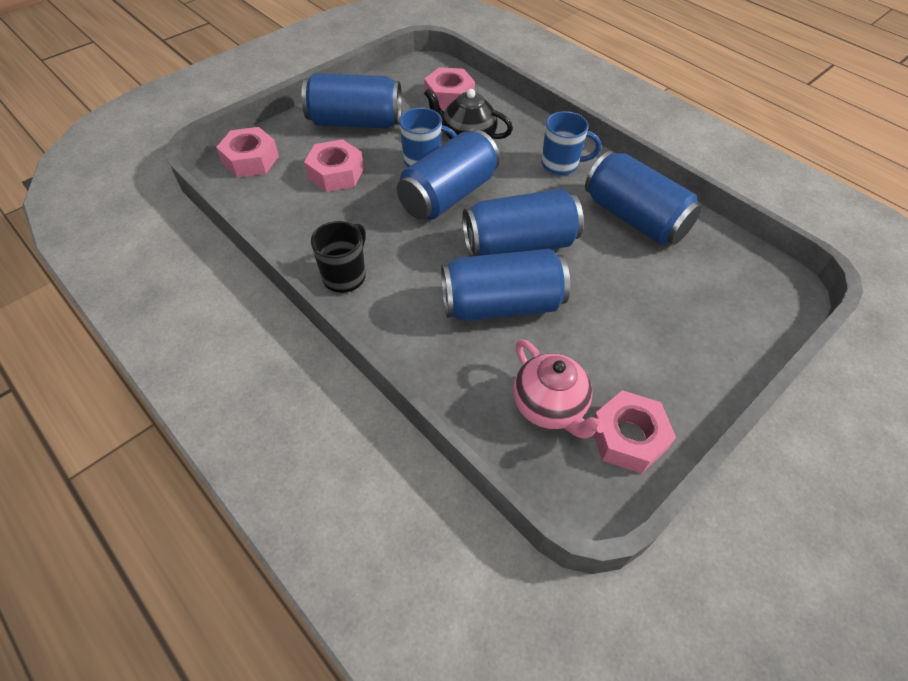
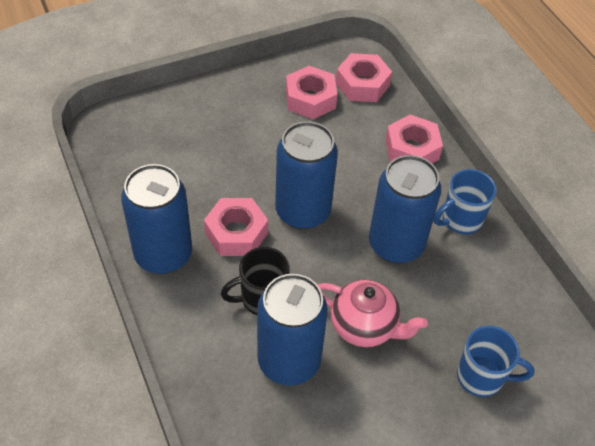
black teapot: [424,88,513,140] = 1 -> none = 0
blue can: [302,73,402,129] [397,130,500,220] [441,249,570,321] [462,189,584,257] [585,151,702,245] = 5 -> [121,164,192,274] [257,274,328,386] [275,121,338,230] [369,155,441,264] = 4

